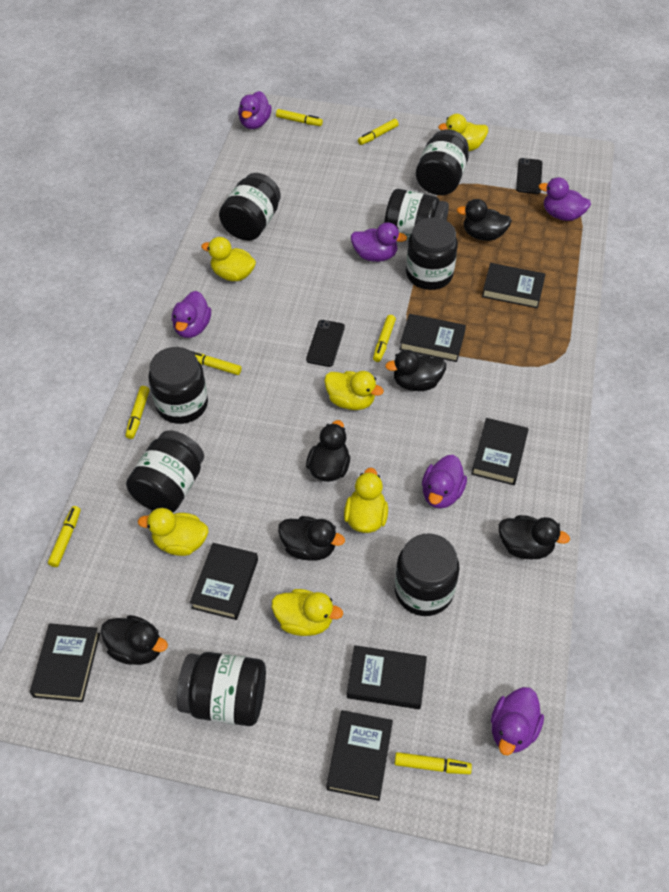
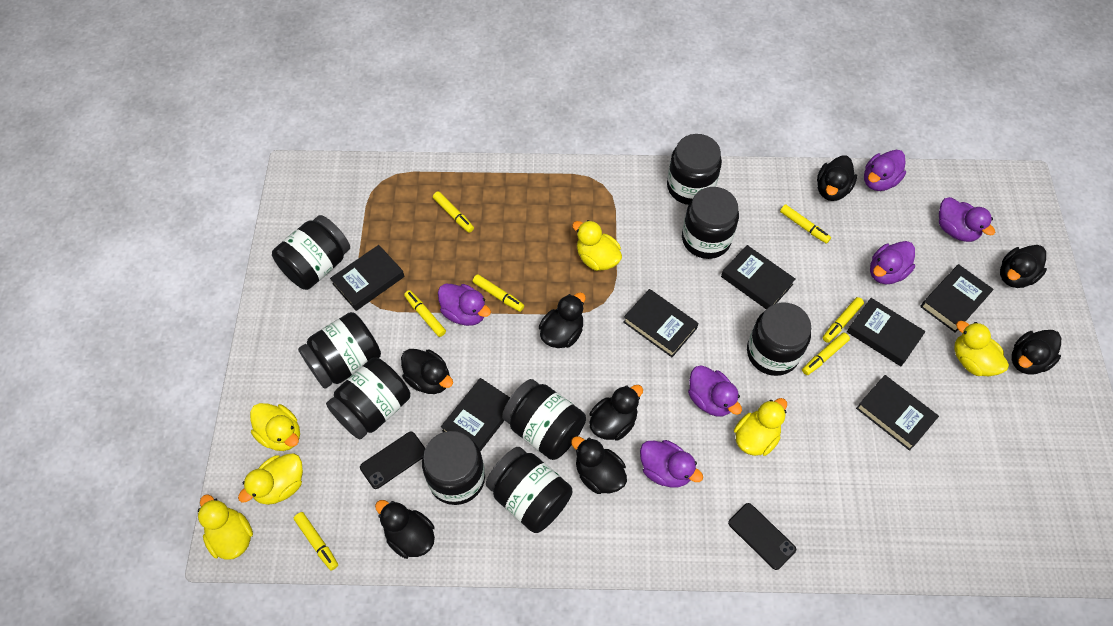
black duck: [101,615,168,665] [278,516,345,561] [306,420,350,482] [385,350,447,391] [457,199,512,241] [499,515,570,559] = 6 -> [375,500,435,559] [401,349,453,394] [539,292,586,348] [571,436,627,494] [589,385,643,441] [817,156,857,201] [1000,245,1047,288] [1011,330,1061,375] = 8
black jar: [126,430,204,513] [148,347,208,424] [177,652,266,726] [219,173,281,241] [384,189,449,240] [394,533,460,616] [406,218,458,290] [416,129,469,195] = 8 -> [272,215,350,290] [298,312,381,389] [326,357,410,440] [422,431,485,505] [486,447,572,533] [502,379,586,460] [667,134,722,205] [682,187,739,259] [747,303,811,376] = 9

